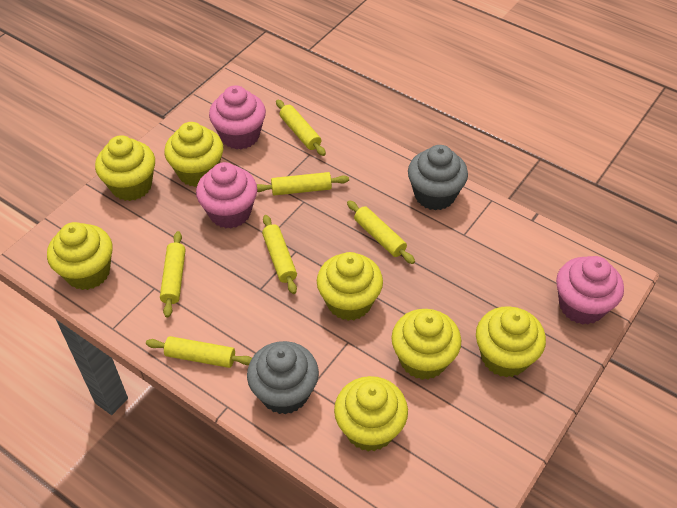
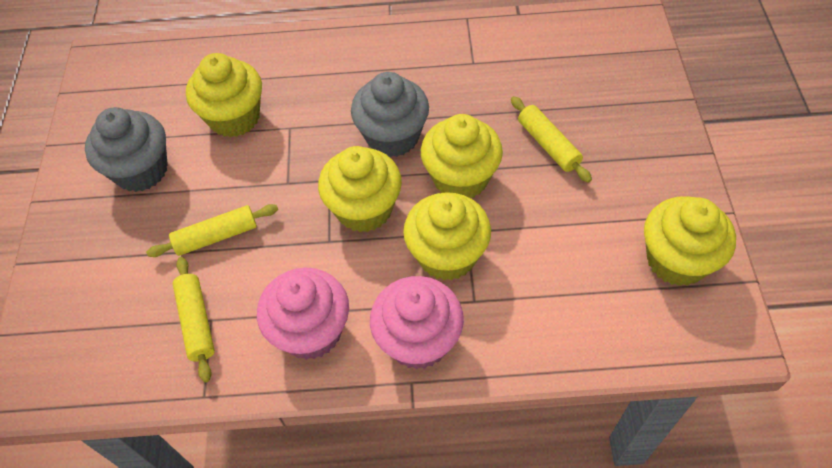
pink cupcake: [196,162,257,228] [209,85,266,149] [556,256,624,325] = 3 -> [257,268,349,360] [370,276,464,369] = 2
yellow cupcake: [47,222,113,290] [95,135,155,201] [164,122,223,187] [317,252,383,321] [334,376,408,452] [391,309,461,380] [476,306,546,378] = 7 -> [186,53,262,137] [318,146,402,232] [403,192,491,281] [421,114,503,198] [644,196,736,286] = 5
yellow rolling pin: [146,336,252,368] [160,231,186,318] [257,172,349,195] [262,215,297,294] [276,100,326,156] [347,200,415,264] = 6 -> [146,204,278,257] [173,257,215,382] [511,96,592,183] = 3

